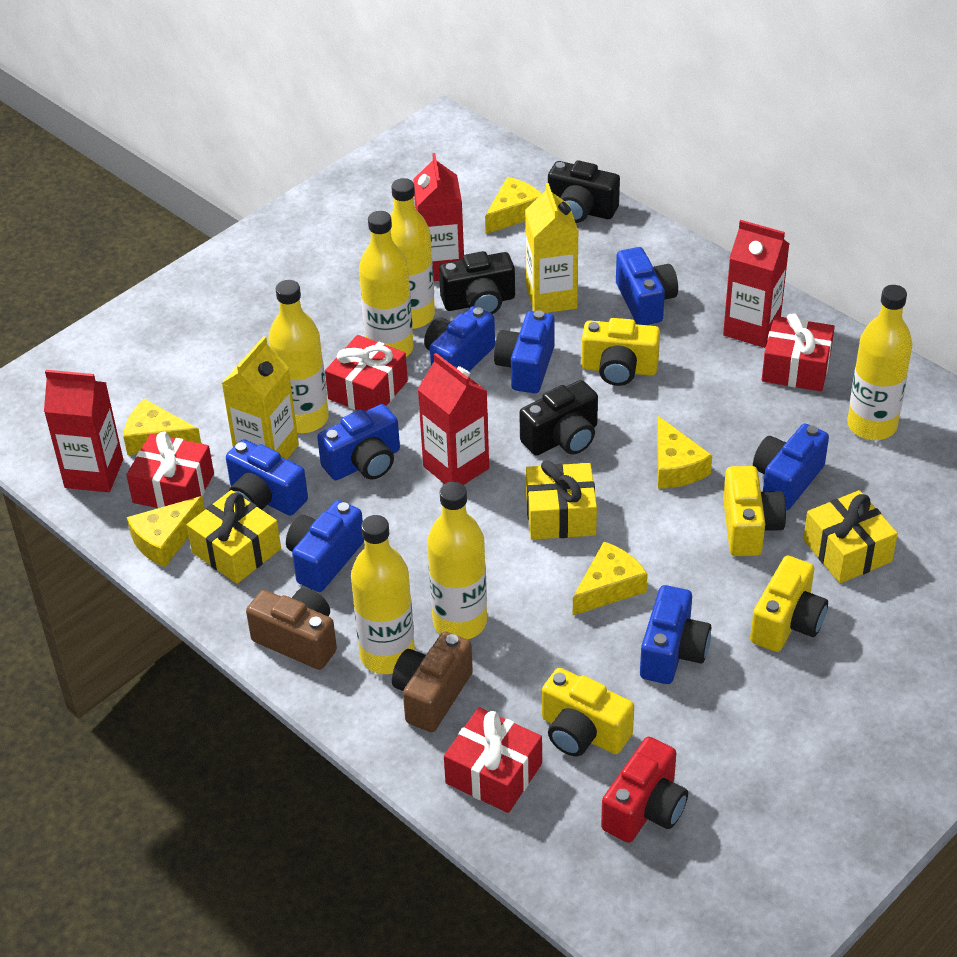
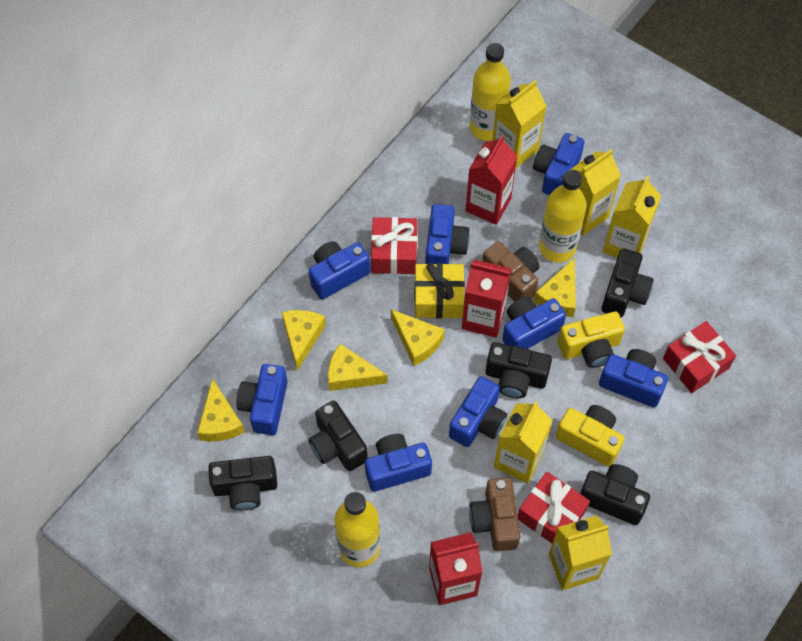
black camera: [439,251,515,314] [519,380,598,456] [548,161,620,223] = 3 -> [208,456,277,510] [309,400,368,471] [486,342,552,398] [580,464,650,525] [601,248,654,317] = 5
red camera: [601,737,688,843] = 1 -> none = 0
red carton: [44,370,123,492] [413,153,464,281] [417,353,489,485] [723,220,789,348] = 4 -> [429,532,483,605] [462,259,512,338] [466,135,517,225] = 3
red gift: [126,432,214,508] [325,335,408,411] [444,707,542,813] [762,313,835,391] = 4 -> [371,217,417,274] [518,472,590,543] [663,321,736,393] = 3
yellow bottle: [268,280,329,433] [351,515,415,674] [359,211,413,357] [390,178,435,329] [427,482,487,639] [847,285,913,440] = 6 -> [335,492,380,568] [470,43,511,141] [539,170,587,263] = 3
yellow camera: [542,668,634,756] [581,318,660,386] [723,466,786,556] [750,556,828,652] = 4 -> [556,405,625,467] [558,311,625,368] = 2
yellow carton: [221,336,299,459] [525,183,579,313] = 2 -> [492,80,547,169] [494,401,553,484] [549,515,612,590] [570,149,621,235] [603,176,661,258] = 5
yellow gift: [187,490,281,584] [526,460,597,540] [803,490,898,583] = 3 -> [414,263,465,319] = 1

